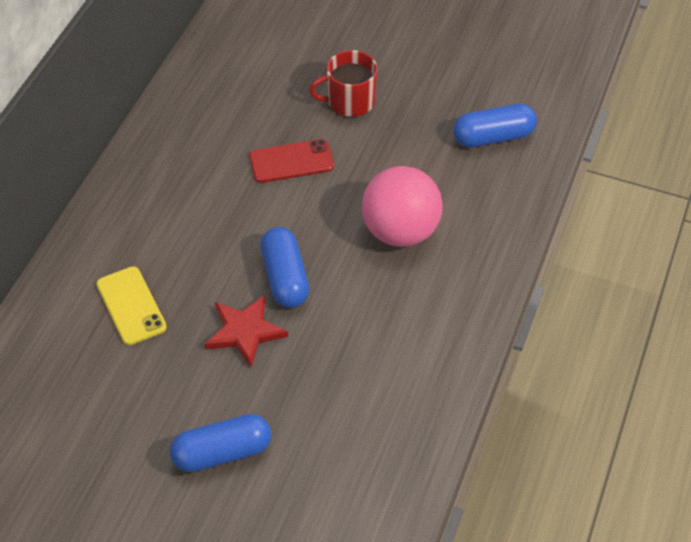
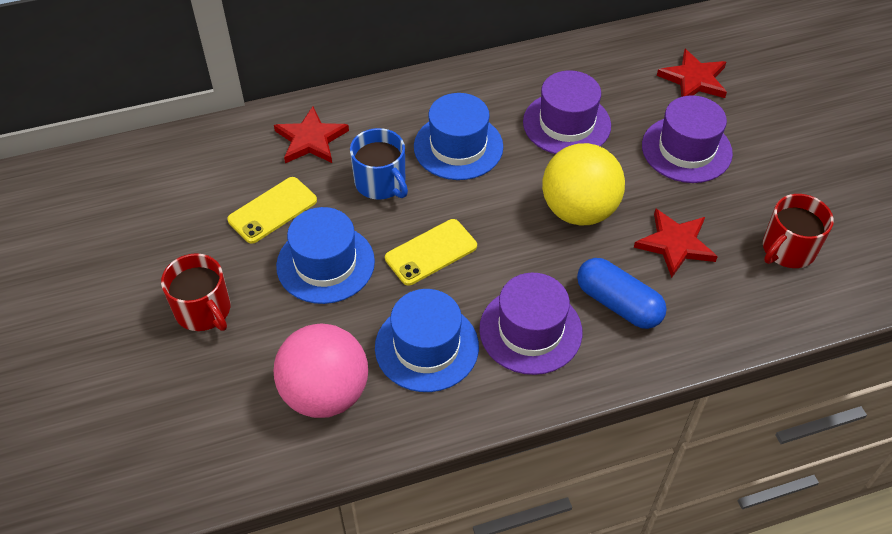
blue capsule: [170,414,271,472] [260,227,309,308] [453,104,537,147] = 3 -> [577,258,667,329] = 1
blue hat: none = 0 -> [276,207,375,304] [375,289,479,392] [414,93,503,180] = 3
blue mug: none = 0 -> [350,128,408,200] = 1
purple hat: none = 0 -> [479,273,582,375] [523,70,611,154] [642,95,733,183] = 3
red mug: [309,50,378,117] = 1 -> [161,253,230,331] [763,194,834,268] = 2
red phone: [249,139,334,183] = 1 -> none = 0
red star: [205,295,288,367] = 1 -> [274,107,349,163] [634,209,718,278] [657,49,727,98] = 3
yellow ball: none = 0 -> [542,143,625,226] = 1
yellow phone: [97,266,167,345] = 1 -> [227,177,317,244] [385,219,477,285] = 2

